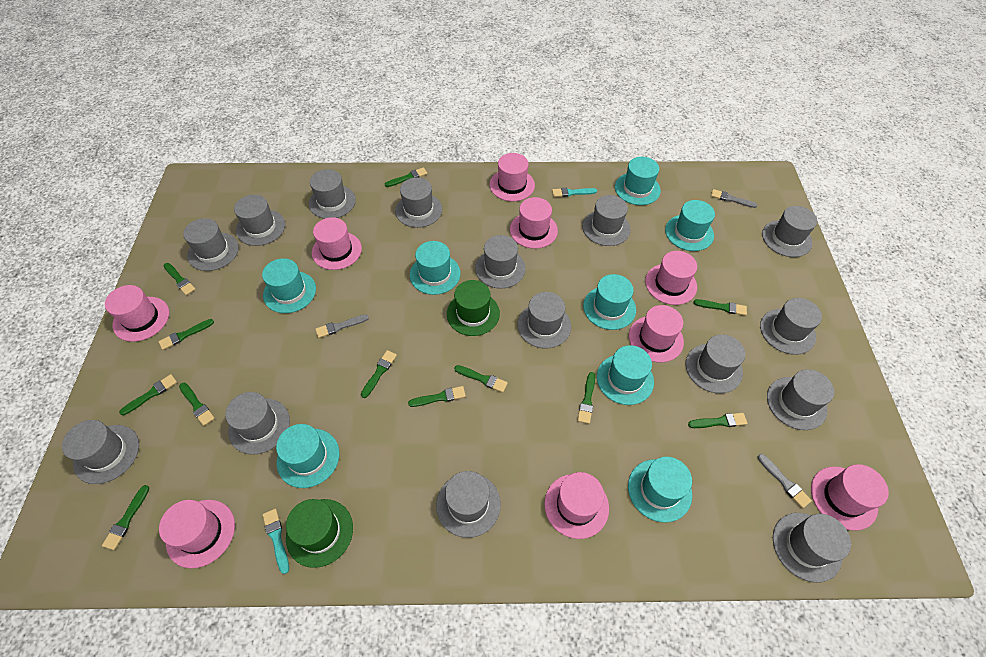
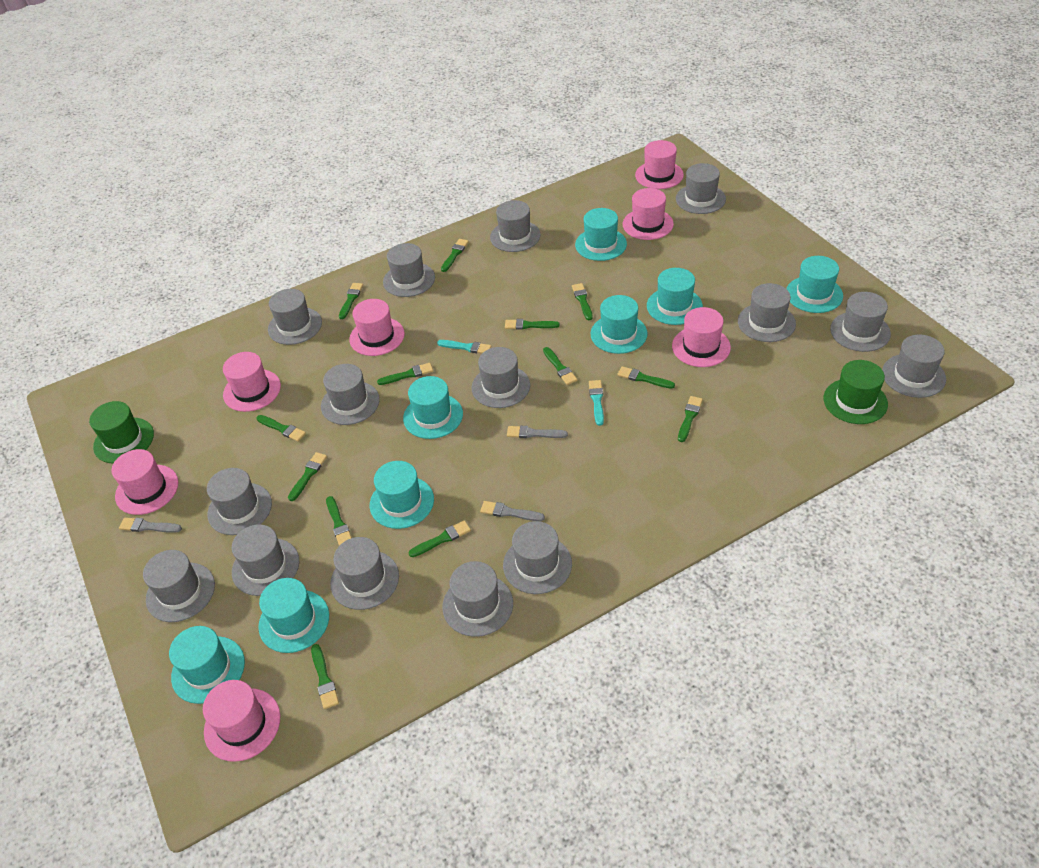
green brush: [102,485,149,550] [119,374,177,415] [158,319,214,350] [164,263,196,295] [179,383,215,426] [361,350,397,398] [385,167,427,187] [408,386,466,407] [454,365,508,393] [577,372,595,424] [688,413,748,428] [694,299,747,316] = 12 -> [256,415,306,441] [288,452,327,501] [311,644,339,709] [326,496,352,546] [339,283,363,319] [377,363,433,385] [409,520,471,557] [441,239,469,272] [505,319,560,330] [543,347,577,385] [572,283,593,320] [617,366,675,389] [678,396,703,442] = 13
pink hat: [105,285,169,342] [159,500,235,568] [312,217,362,270] [490,153,535,201] [510,197,558,249] [544,472,609,539] [629,305,684,362] [645,251,697,305] [811,464,889,531] = 9 -> [111,449,178,515] [203,680,281,762] [223,352,281,412] [349,299,405,356] [623,188,674,240] [635,140,684,189] [672,307,731,367] = 7

